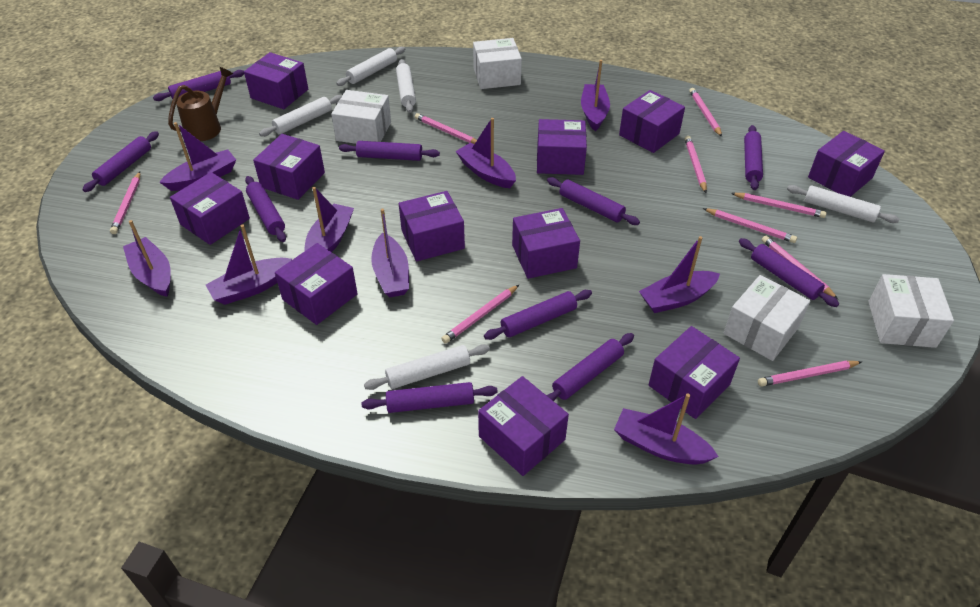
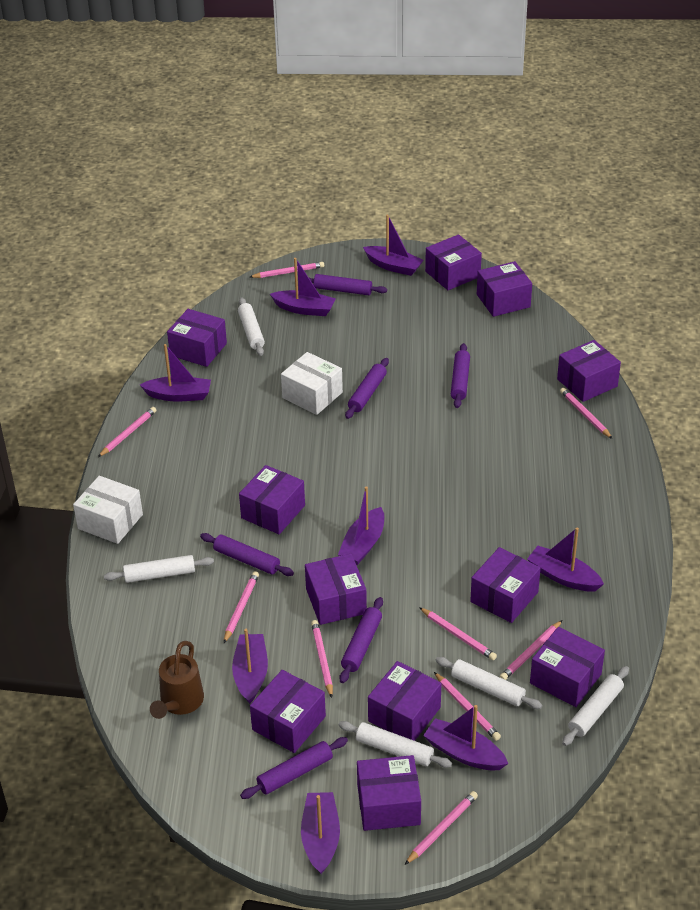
purple boat: [123,220,171,297] [159,122,236,191] [206,225,292,305] [304,187,354,252] [371,209,409,297] [456,118,516,188] [581,60,610,131] [614,394,719,465] [639,236,720,313] = 9 -> [140,344,211,401] [232,629,268,704] [270,258,336,316] [301,792,340,874] [338,486,384,565] [363,215,424,276] [423,705,508,771] [527,528,604,592] = 8
purple rolling pin: [83,131,159,192] [153,70,244,101] [245,176,286,242] [339,141,440,161] [362,382,498,413] [484,290,592,340] [546,333,634,401] [547,177,640,225] [739,238,839,307] [744,125,763,190] = 10 -> [200,533,294,576] [240,737,348,799] [309,274,387,295] [339,597,383,683] [345,358,389,419] [451,343,470,408] = 6
white box: [331,90,391,144] [473,38,522,89] [723,275,810,361] [868,274,954,348] = 4 -> [73,476,143,544] [281,352,343,415] = 2

